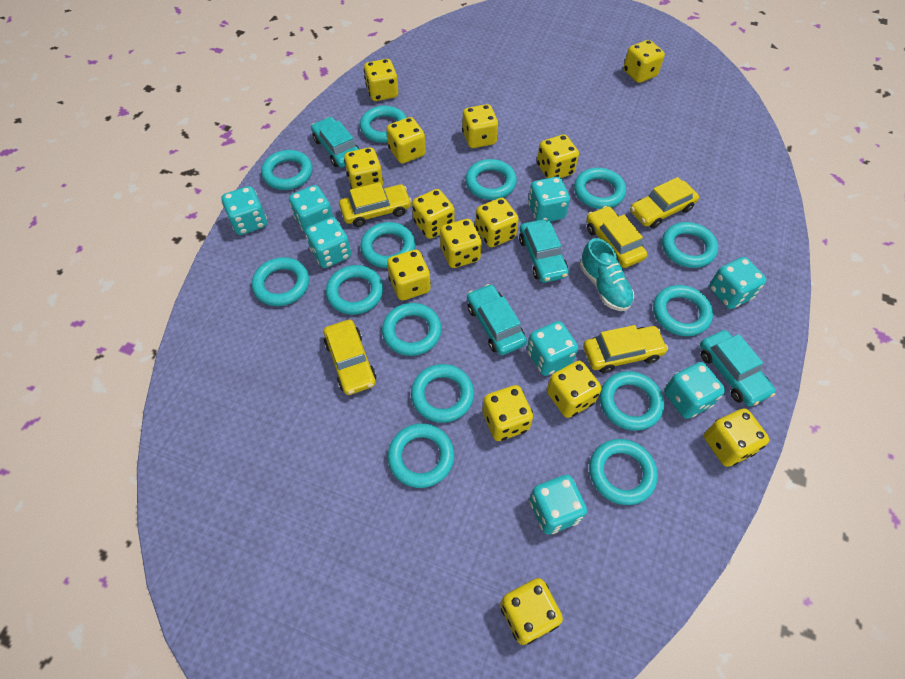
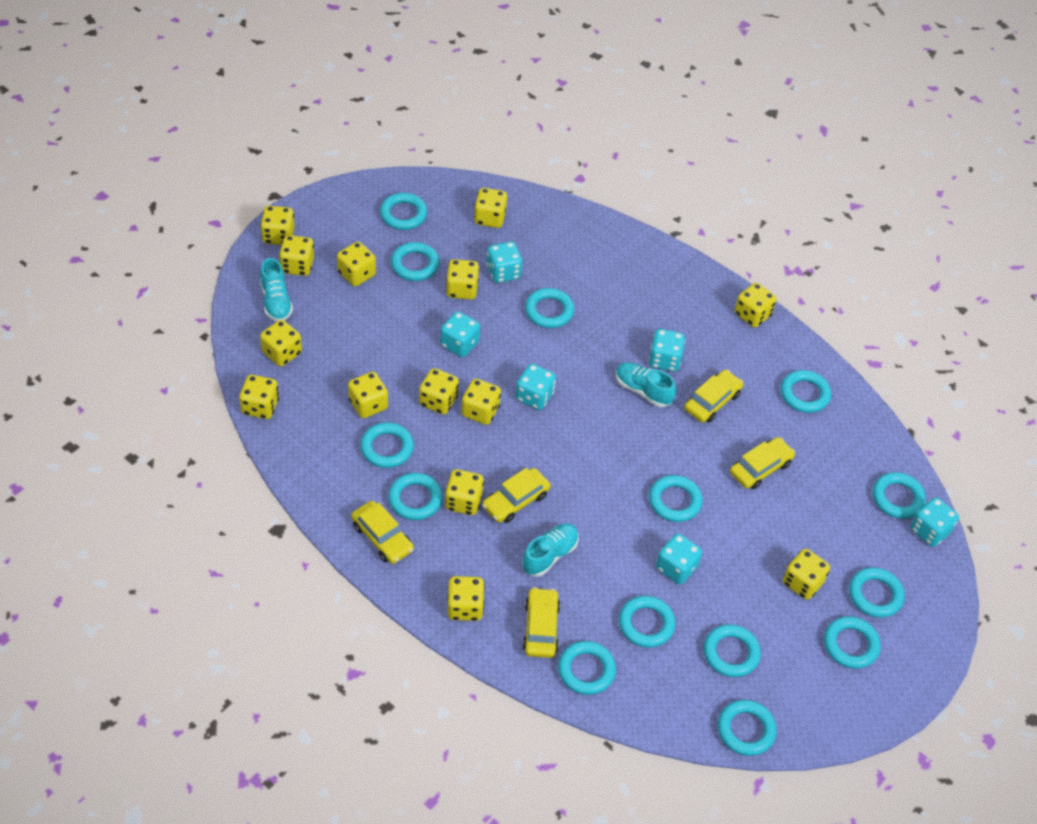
turquoise car: [311,117,360,168] [467,284,527,355] [519,219,569,283] [700,330,776,406] = 4 -> none = 0
turquoise dice: [222,186,267,235] [289,185,333,233] [305,217,351,268] [527,321,578,376] [528,177,570,221] [529,475,587,534] [664,362,725,419] [709,257,766,309] = 8 -> [440,311,480,357] [486,241,522,283] [515,364,556,410] [649,329,685,372] [656,534,702,584] [910,497,959,547] = 6
turquoise shoe: [580,238,634,311] = 1 -> [260,258,293,322] [522,524,579,577] [616,362,676,407] = 3

